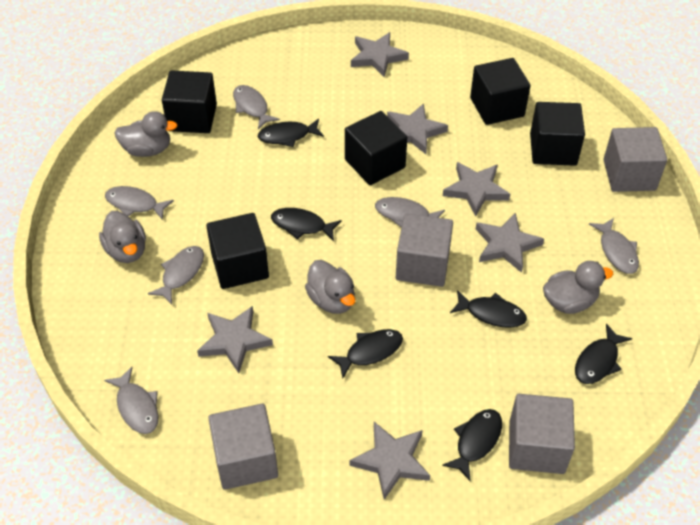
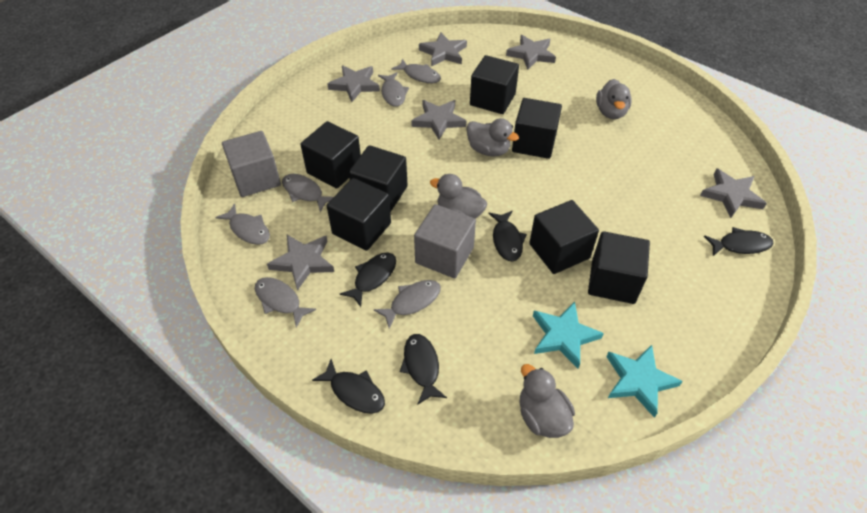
black cube: [162,70,217,133] [206,213,269,289] [345,111,407,185] [470,58,530,125] [530,102,585,166] = 5 -> [300,121,361,189] [327,178,391,251] [349,145,408,212] [470,55,519,114] [512,98,562,159] [529,200,599,274] [588,231,650,304] = 7
black fish: [258,119,324,147] [271,208,342,241] [328,329,403,378] [442,409,502,481] [450,290,527,328] [575,324,632,384] = 6 -> [312,359,385,414] [340,252,396,307] [400,334,447,405] [488,211,527,262] [704,227,774,256] = 5
grey cube: [208,404,278,490] [396,214,453,287] [509,394,575,474] [603,127,667,192] = 4 -> [222,131,281,197] [414,204,476,278] = 2
turquoise star: none = 0 -> [533,302,604,368] [606,345,683,418] = 2

